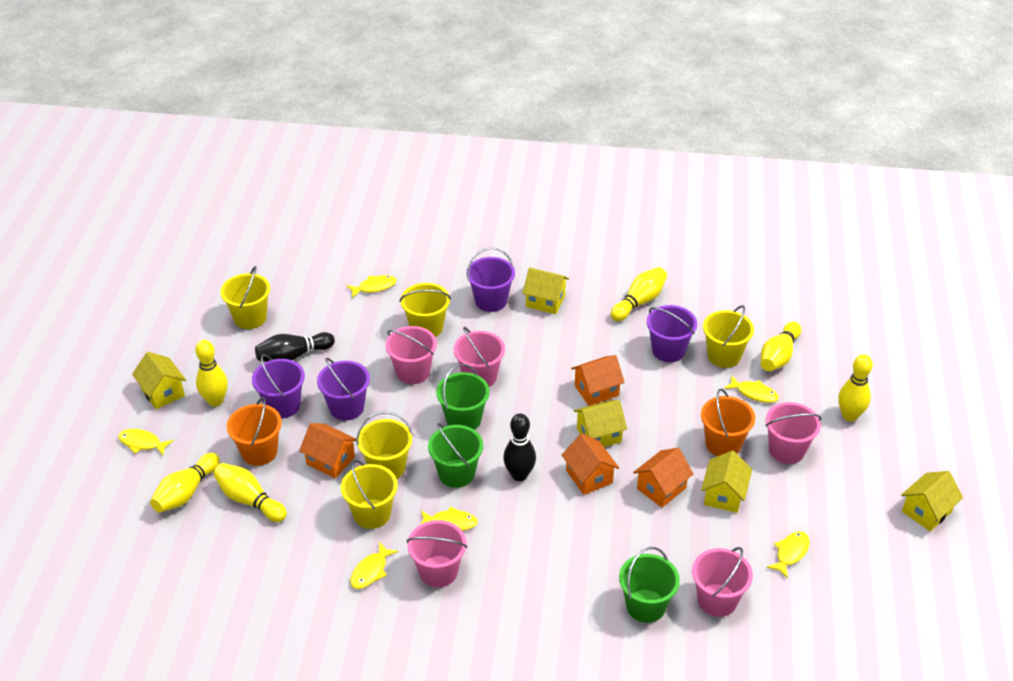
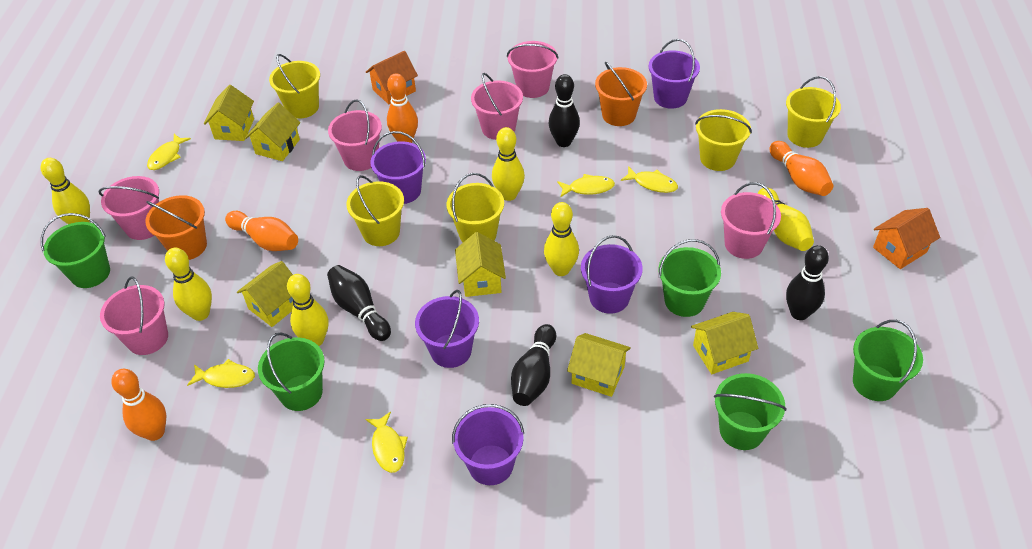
black bowling pin: [255,332,335,362] [503,413,536,481] = 2 -> [327,265,391,341] [511,324,556,406] [548,74,580,147] [786,245,829,320] = 4
green bucket: [428,423,483,488] [436,364,490,430] [619,547,680,623] = 3 -> [41,213,110,288] [258,333,325,411] [658,239,721,317] [714,373,786,450] [853,320,923,401] = 5
orange bowling pin: none = 0 -> [111,369,167,441] [225,211,298,251] [387,73,418,143] [770,141,833,196] = 4
orange house: [299,423,356,478] [562,433,619,495] [571,355,625,406] [633,448,694,507] = 4 -> [366,51,418,104] [873,208,940,269] = 2
pink bucket: [385,326,437,384] [407,520,467,588] [454,327,505,387] [692,547,753,617] [765,402,821,464] = 5 -> [99,176,159,240] [100,277,168,355] [328,99,382,171] [471,73,523,140] [507,41,558,98] [721,182,781,259] = 6
purple bucket: [252,354,305,418] [317,358,370,420] [467,247,515,312] [647,305,697,362] = 4 -> [370,131,426,204] [415,290,479,368] [452,404,524,485] [581,235,643,314] [648,39,700,109] = 5
yellow fish: [118,429,174,455] [347,275,397,298] [350,542,398,589] [420,506,478,531] [724,375,779,403] [767,531,810,578] = 6 -> [147,134,191,170] [187,359,255,388] [365,412,408,473] [557,174,615,197] [621,166,678,193] = 5
yellow house: [132,352,186,409] [522,267,569,314] [574,400,627,447] [701,451,752,513] [901,471,963,531] = 5 -> [204,85,254,141] [237,261,293,327] [245,103,301,161] [455,232,506,297] [567,333,631,397] [691,312,758,374] = 6

